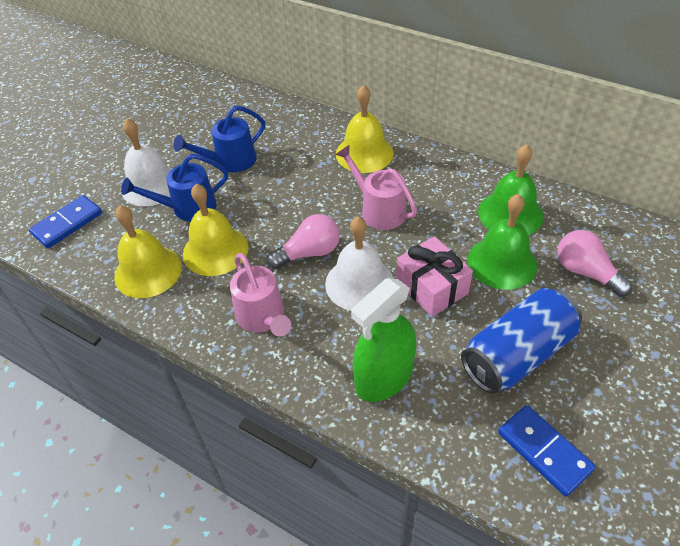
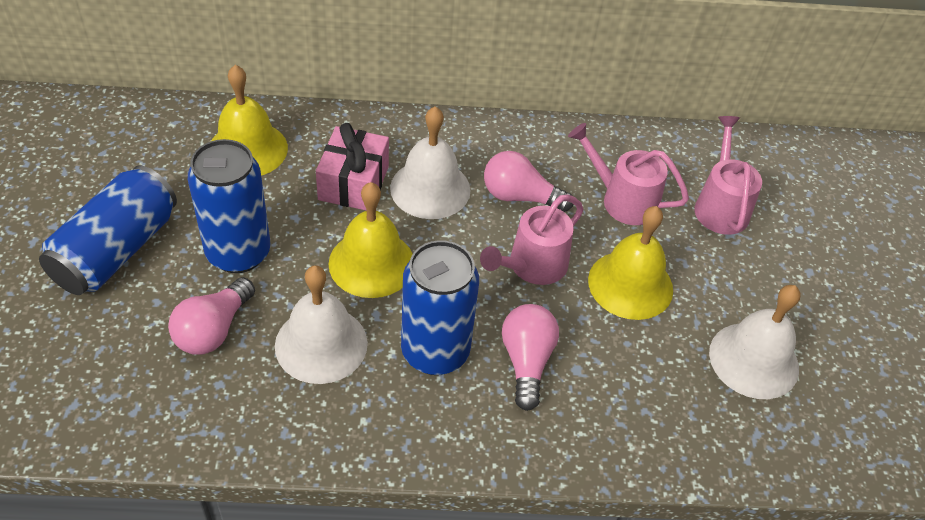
blue can: [461,288,582,394] = 1 -> [39,165,177,295] [188,139,271,273] [401,240,479,375] = 3
blue domino: [29,195,102,248] [498,405,596,497] = 2 -> none = 0
blue watering can: [121,154,228,222] [173,106,265,172] = 2 -> none = 0
green bell: [468,194,537,290] [478,144,543,235] = 2 -> none = 0
green spray bottle: [351,278,416,402] = 1 -> none = 0
pink light bulb: [267,214,340,269] [557,230,632,297] = 2 -> [168,277,255,354] [484,151,573,212] [502,304,559,411] = 3
pink watering can: [230,253,291,337] [335,145,417,230] = 2 -> [480,195,584,285] [568,123,689,225] [695,116,762,235] = 3
white bell: [121,118,172,206] [325,217,394,311] = 2 -> [275,265,368,384] [390,106,471,219] [709,285,801,399] = 3

